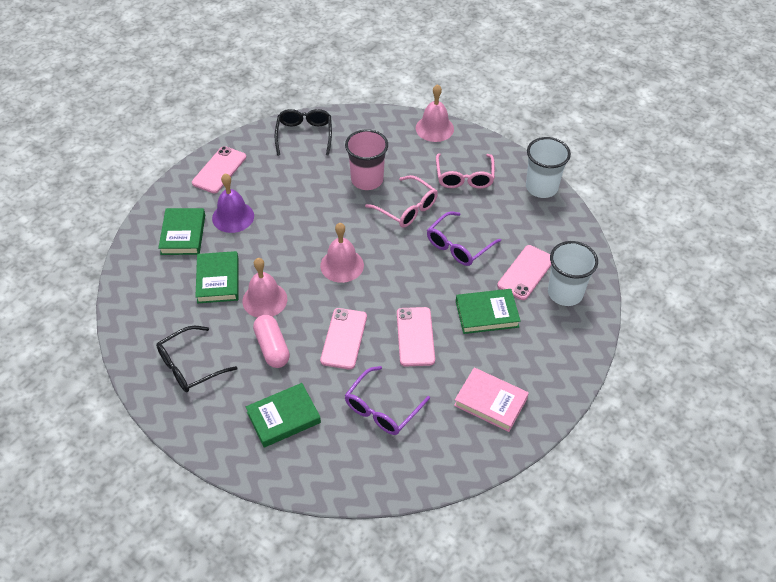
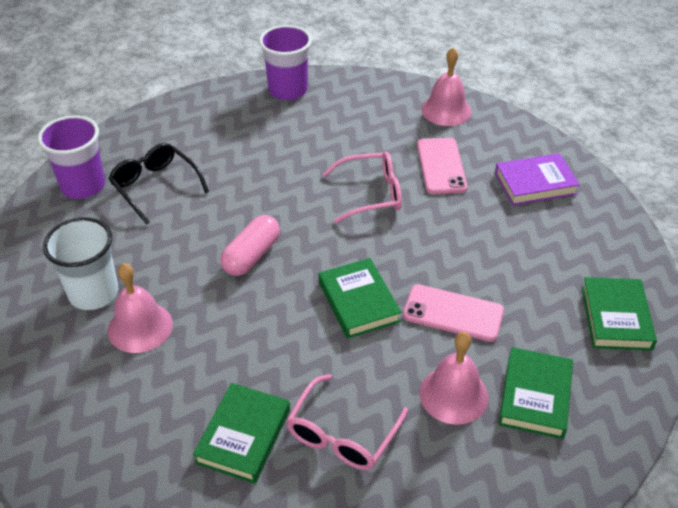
black glasses: [156,326,238,393] [274,109,332,156] = 2 -> [109,143,209,224] = 1
pink book: [454,368,529,432] = 1 -> none = 0
pink cup: [345,129,388,190] = 1 -> none = 0
pink phone: [192,146,246,194] [320,308,367,370] [397,307,435,367] [497,245,551,300] = 4 -> [403,284,504,342] [417,138,468,194] = 2
purple bell: [212,173,254,233] = 1 -> none = 0
purple book: none = 0 -> [495,153,580,206] = 1
purple cup: none = 0 -> [38,115,105,199] [259,25,312,100] = 2
purple glasses: [345,366,430,435] [427,211,501,266] = 2 -> none = 0
white cup: [526,137,571,198] [548,241,598,306] = 2 -> [43,217,118,310] = 1

